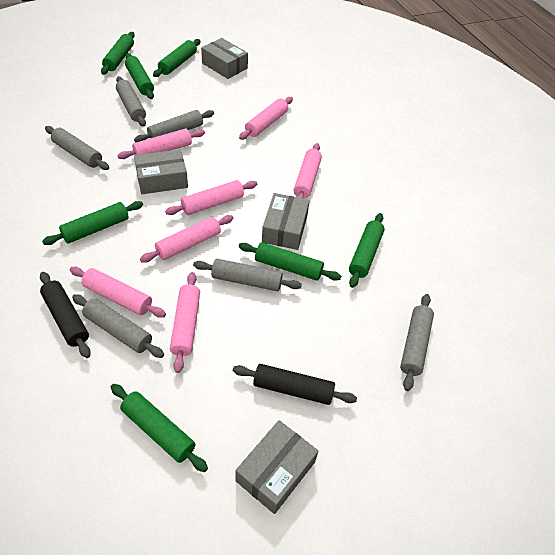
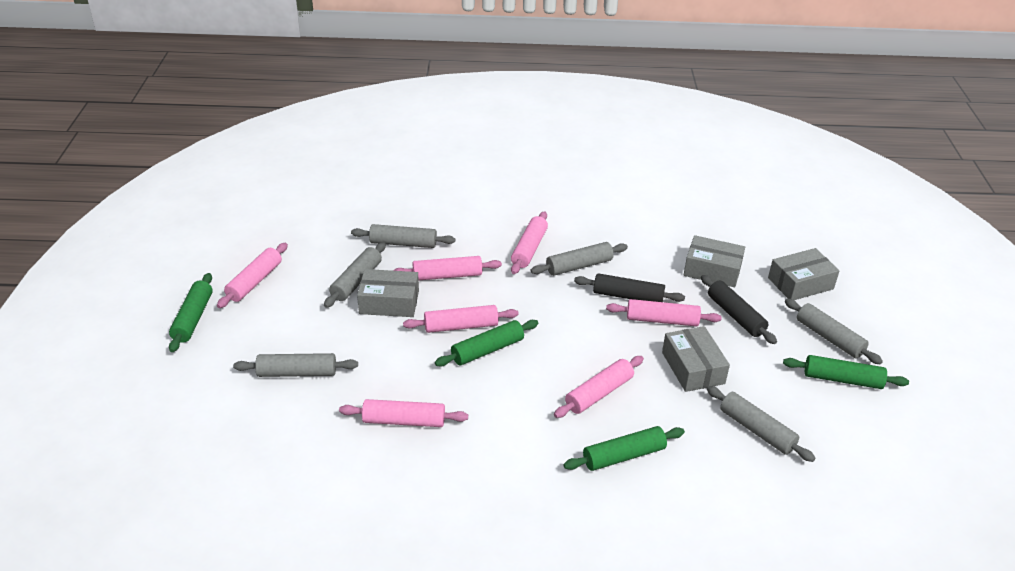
green rolling pin: [42,201,143,245] [101,32,135,75] [111,384,208,472] [125,53,154,99] [153,39,201,77] [239,242,341,281] [349,213,384,288] = 7 -> [169,273,213,352] [435,320,538,366] [564,426,685,471] [783,355,909,389] = 4

